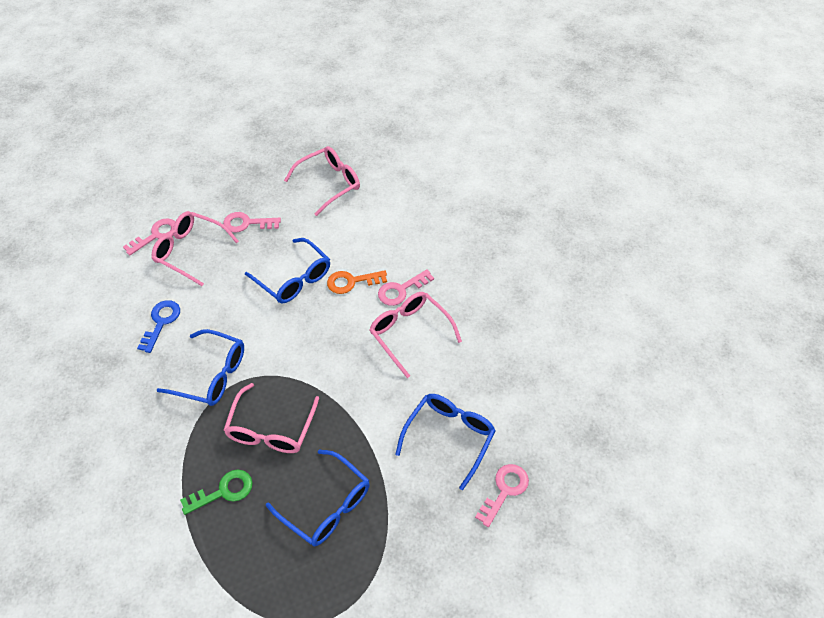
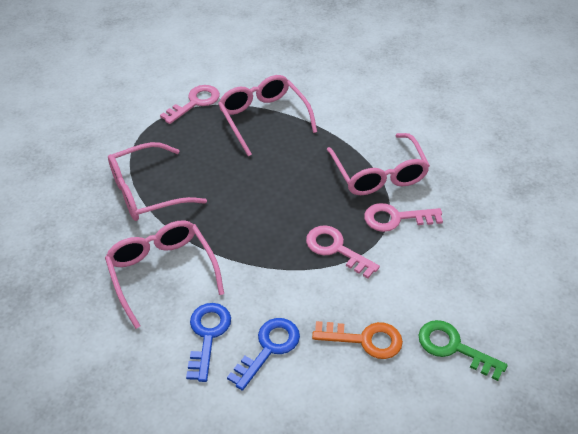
blue glasses: [157,329,244,406] [245,238,330,303] [266,450,370,546] [395,394,496,490] = 4 -> none = 0
blue key: [137,300,180,353] = 1 -> [186,303,231,382] [227,318,300,391] = 2
pink key: [123,218,176,256] [223,212,281,232] [378,269,434,306] [475,464,529,527] = 4 -> [160,85,220,124] [306,225,380,278] [364,203,443,232] = 3

